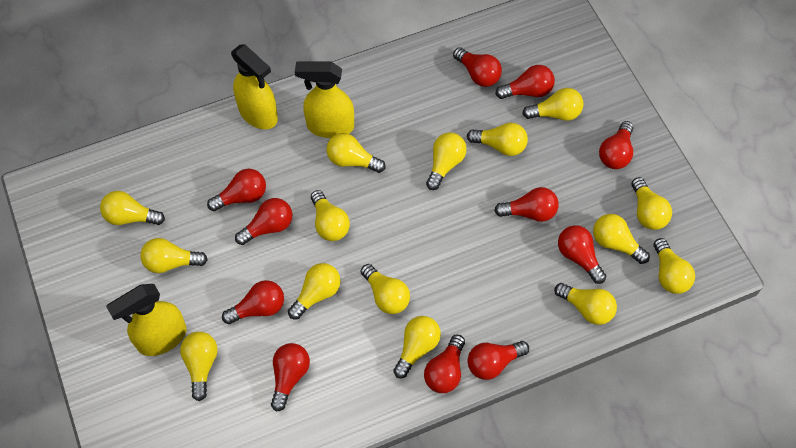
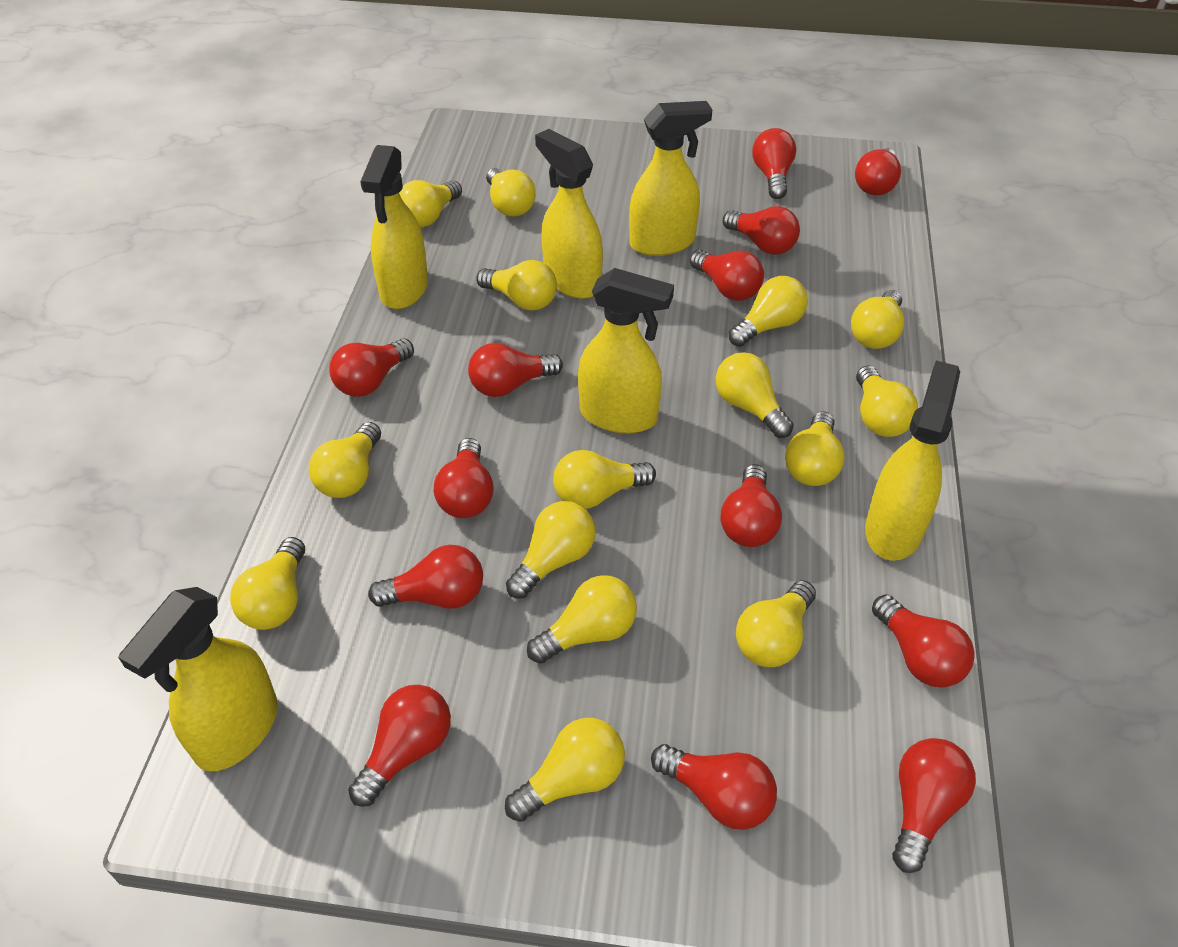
red light bulb: [207,169,266,211] [222,280,284,324] [235,198,293,245] [271,343,310,412] [424,335,465,393] [453,47,502,87] [468,341,529,380] [494,187,559,222] [495,65,555,99] [558,225,606,284] [599,121,634,169] = 11 -> [329,338,414,397] [348,685,451,807] [368,545,483,608] [434,438,494,518] [468,343,563,397] [651,744,777,830] [690,250,764,301] [721,464,782,547] [723,206,800,255] [752,128,796,199] [855,148,901,195] [872,594,975,687] [892,738,976,873] = 13
yellow spray bottle: [106,284,187,356] [231,44,278,129] [295,61,354,138] = 3 -> [118,587,278,771] [360,145,428,309] [535,129,603,299] [578,268,674,433] [629,101,712,256] [865,361,960,561] = 6

